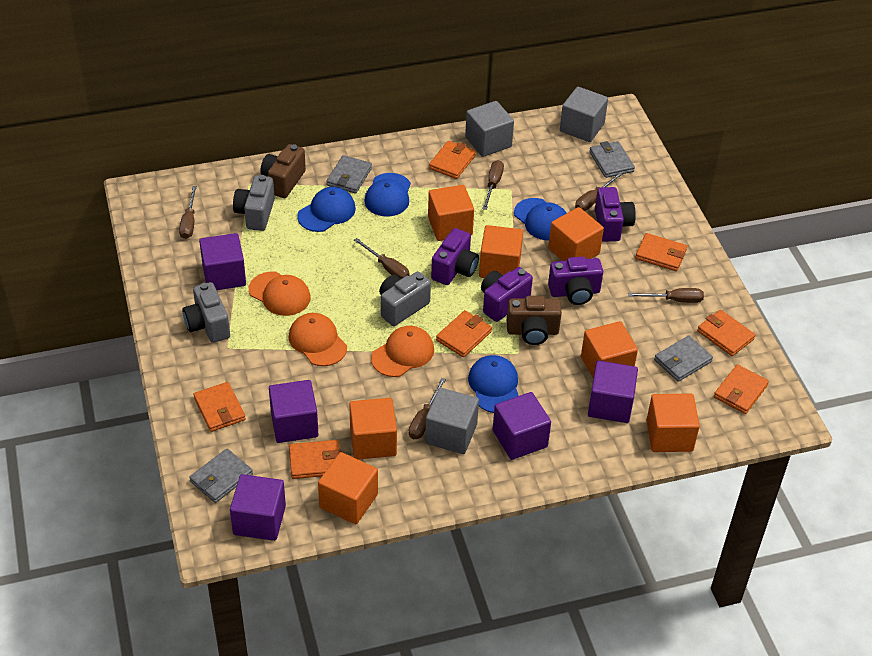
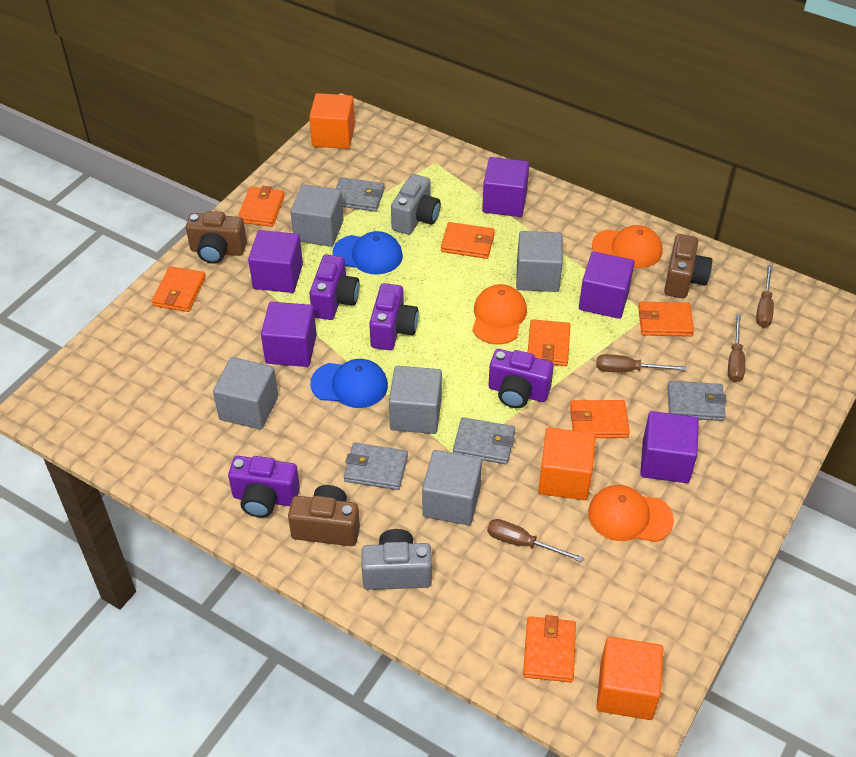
blue cap: [297,187,356,232] [364,173,411,217] [468,355,519,413] [514,198,567,240] = 4 -> [310,359,388,408] [332,231,403,275] = 2
brown camera: [260,144,306,198] [506,296,562,345] = 2 -> [186,211,247,264] [288,485,360,546] [664,234,712,298] = 3
brown screwdriver: [179,186,197,239] [354,238,410,279] [408,378,446,439] [482,160,504,210] [575,172,622,211] [628,288,704,303] = 6 -> [487,519,583,562] [596,354,686,372] [728,314,745,382] [756,265,774,327] = 4
grey camera: [182,282,230,343] [233,175,275,231] [379,271,431,326] = 3 -> [361,529,432,590] [391,174,441,235] = 2
grey cube: [425,388,479,454] [465,101,514,157] [560,86,608,142] = 3 -> [213,357,278,430] [290,184,344,247] [389,366,442,434] [422,450,482,526] [516,231,563,292] = 5
orange cube: [318,452,378,524] [349,398,397,460] [428,185,474,241] [479,225,523,278] [548,207,604,261] [581,321,638,378] [646,394,700,452] = 7 -> [309,93,355,149] [538,428,596,500] [596,637,664,720] = 3

